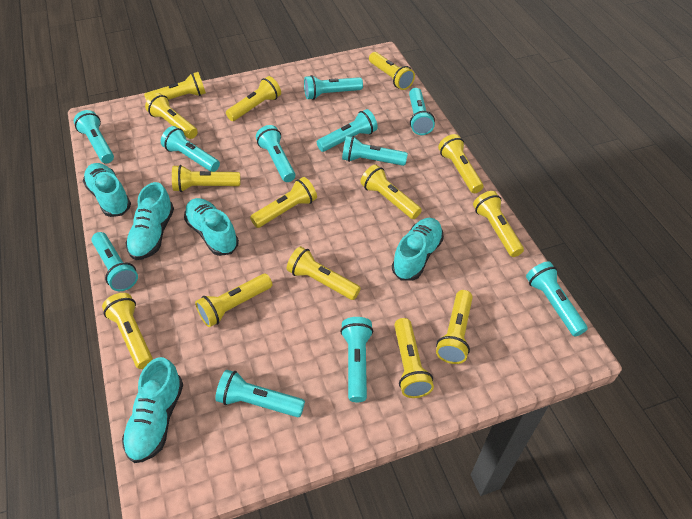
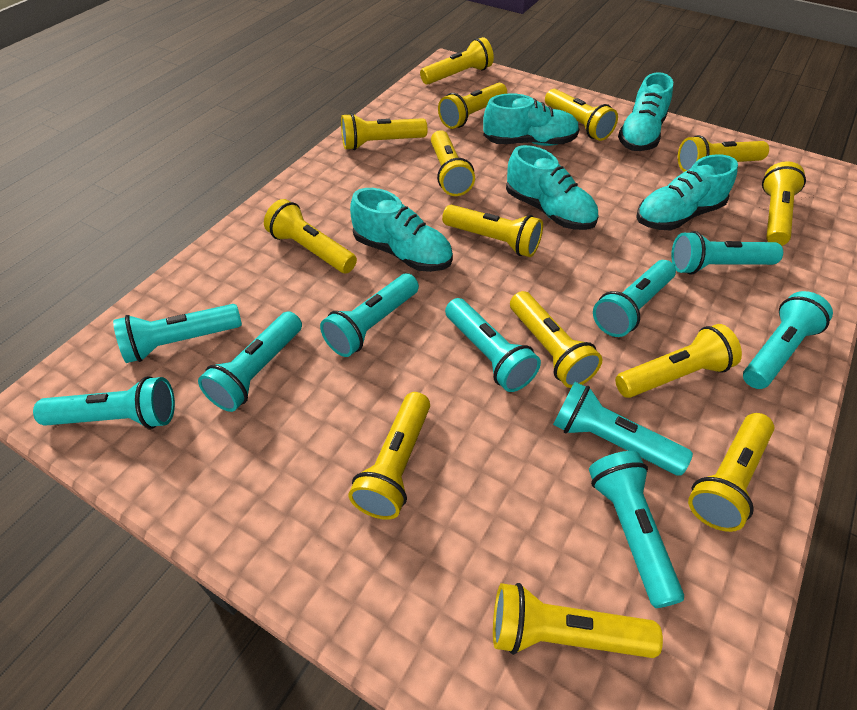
turquoise flashlight: [74,110,114,163] [91,232,138,291] [161,126,220,172] [215,370,305,417] [256,125,295,182] [304,75,363,100] [317,109,378,152] [340,317,373,402] [342,136,408,166] [409,88,435,135] [526,261,588,336] = 11 -> [33,376,175,429] [113,304,242,363] [198,311,302,412] [320,274,419,357] [445,298,541,392] [553,382,693,475] [589,451,684,608] [593,260,676,337] [671,231,783,274] [743,291,833,389] = 10

